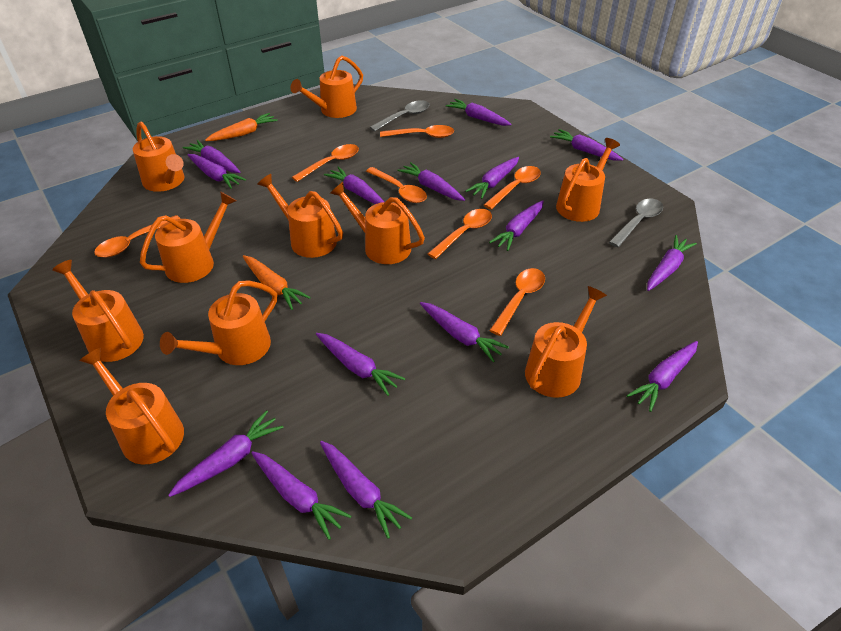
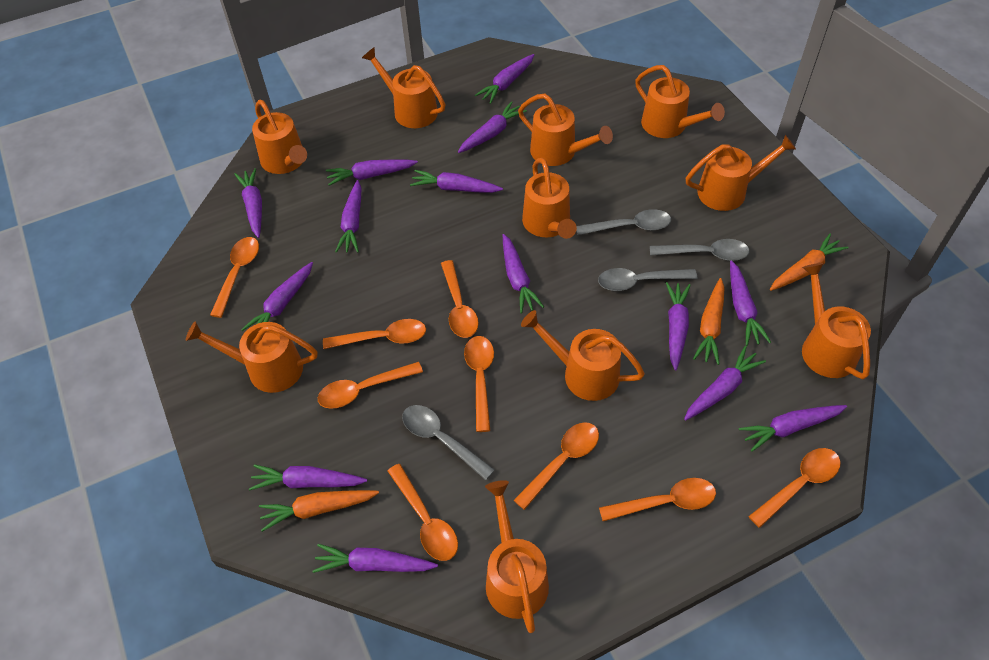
grey spoon: [369,100,429,132] [609,198,663,247] = 2 -> [402,405,495,480] [576,209,671,235] [598,268,697,291] [650,239,750,261] = 4
orange carrot: [205,113,278,141] [243,255,311,310] = 2 -> [259,490,379,532] [693,278,725,365] [770,234,848,291] = 3
orange spoon: [94,215,181,258] [292,144,359,182] [366,167,427,203] [380,125,454,138] [428,209,492,259] [484,166,541,210] [489,268,545,336] = 7 -> [210,237,259,318] [318,362,423,409] [323,319,426,349] [388,464,458,561] [441,260,479,338] [464,336,494,432] [514,422,599,510] [599,478,716,521] [748,448,841,528] = 9
purple carrot: [168,410,284,497] [183,140,240,173] [187,154,246,189] [252,451,351,540] [316,333,405,396] [320,441,412,539] [324,166,384,204] [397,162,465,201] [420,302,509,363] [446,99,512,126] [465,157,519,199] [489,200,544,251] [550,129,623,161] [627,341,698,412] [647,235,697,291] = 15 -> [234,168,262,238] [241,262,313,331] [249,464,367,491] [313,544,438,573] [326,160,418,186] [335,180,361,253] [410,170,503,193] [458,101,527,153] [475,54,534,104] [503,234,544,313] [666,282,691,370] [684,346,766,421] [730,260,771,346] [739,405,847,452] = 14

